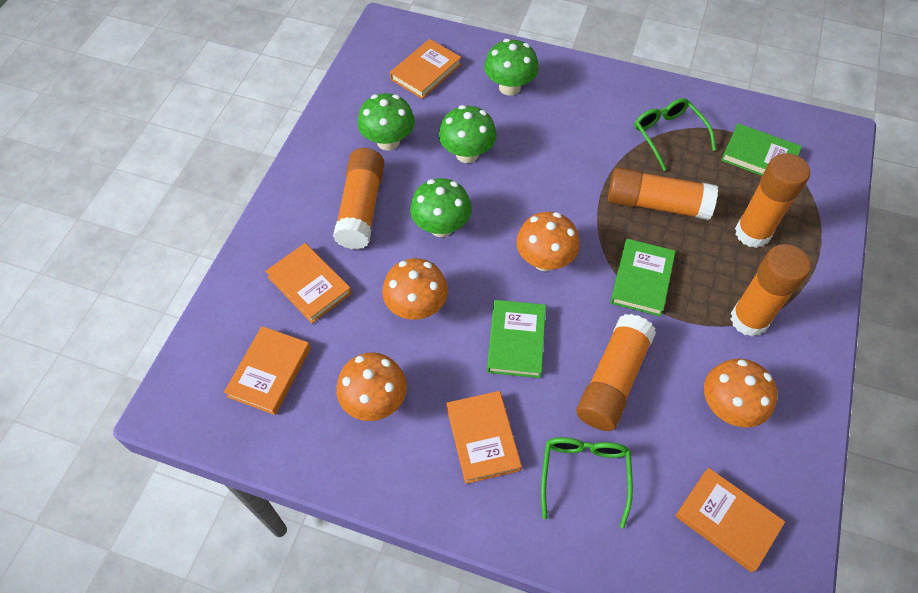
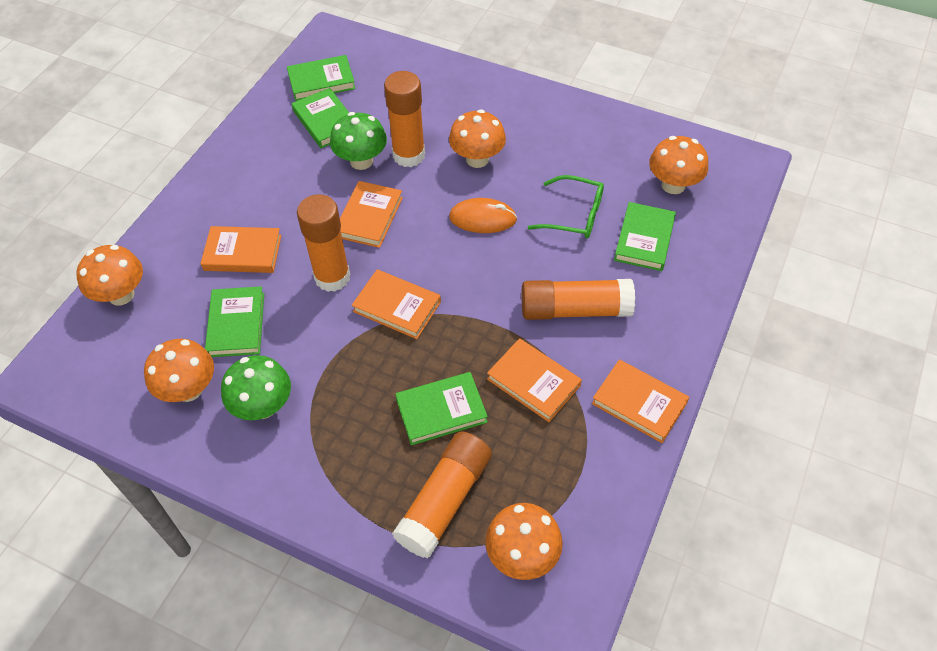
green book: [487,300,546,378] [610,239,676,317] [721,123,802,176] = 3 -> [205,286,264,357] [287,55,356,101] [292,88,349,148] [395,372,488,445] [614,202,676,271] = 5
green glasses: [541,437,633,529] [635,98,716,171] = 2 -> [528,175,604,238] = 1
green mushroom: [358,93,415,151] [410,178,472,237] [439,105,497,163] [484,39,539,96] = 4 -> [221,355,291,420] [330,112,387,170] = 2
orange glue stick: [333,148,384,250] [577,314,656,431] [608,167,718,220] [730,244,811,337] [735,153,810,248] = 5 -> [297,194,350,292] [384,71,425,167] [392,432,492,558] [522,279,635,320] = 4
orange mouse: none = 0 -> [449,198,517,233] = 1
orange mushroom: [336,353,407,421] [382,258,448,320] [516,212,580,271] [704,359,777,427] = 4 -> [76,245,143,305] [144,339,214,402] [449,109,506,168] [485,503,563,580] [649,136,708,194] = 5

